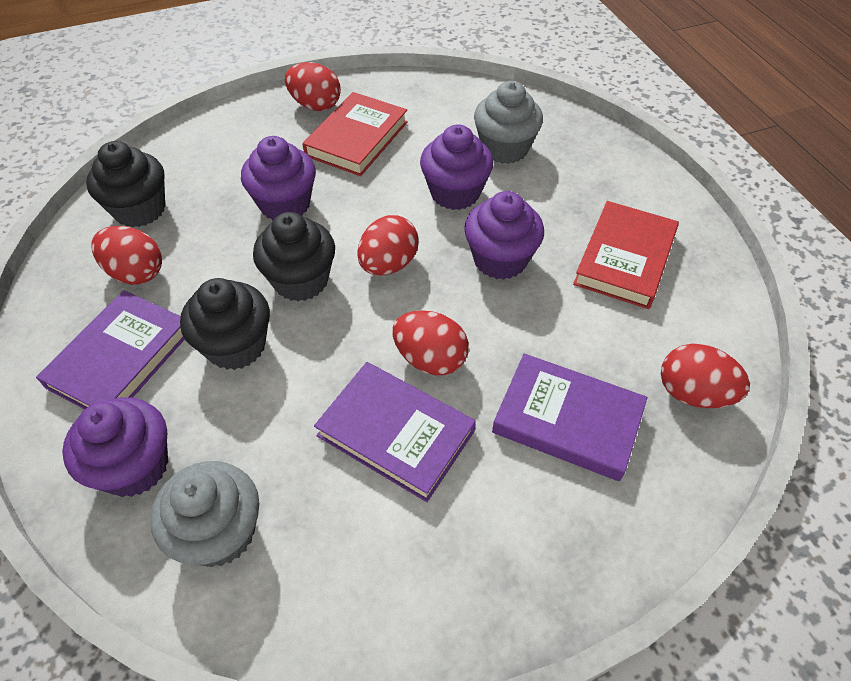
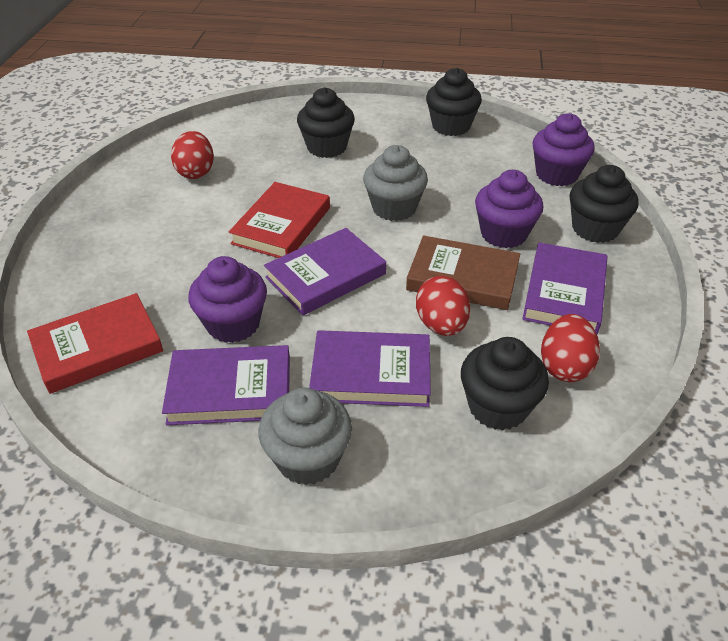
black cupcake: [86,141,165,227] [180,278,270,370] [253,212,335,301] = 3 -> [297,87,355,158] [426,68,482,136] [461,337,549,430] [570,165,639,243] = 4
brown book: none = 0 -> [406,236,520,310] = 1
purple book: [36,290,185,409] [314,362,476,502] [492,353,647,481] = 3 -> [162,345,290,425] [264,228,386,315] [309,330,431,407] [522,242,608,334] = 4
purple cupcake: [62,397,168,497] [241,136,316,221] [420,124,493,210] [464,191,544,280] = 4 -> [188,256,267,343] [475,170,543,248] [532,113,595,186] = 3
red egg: [91,226,162,285] [285,62,341,111] [357,215,419,275] [392,310,469,375] [661,344,750,408] = 5 -> [171,131,214,179] [416,276,470,336] [541,314,600,382] = 3

